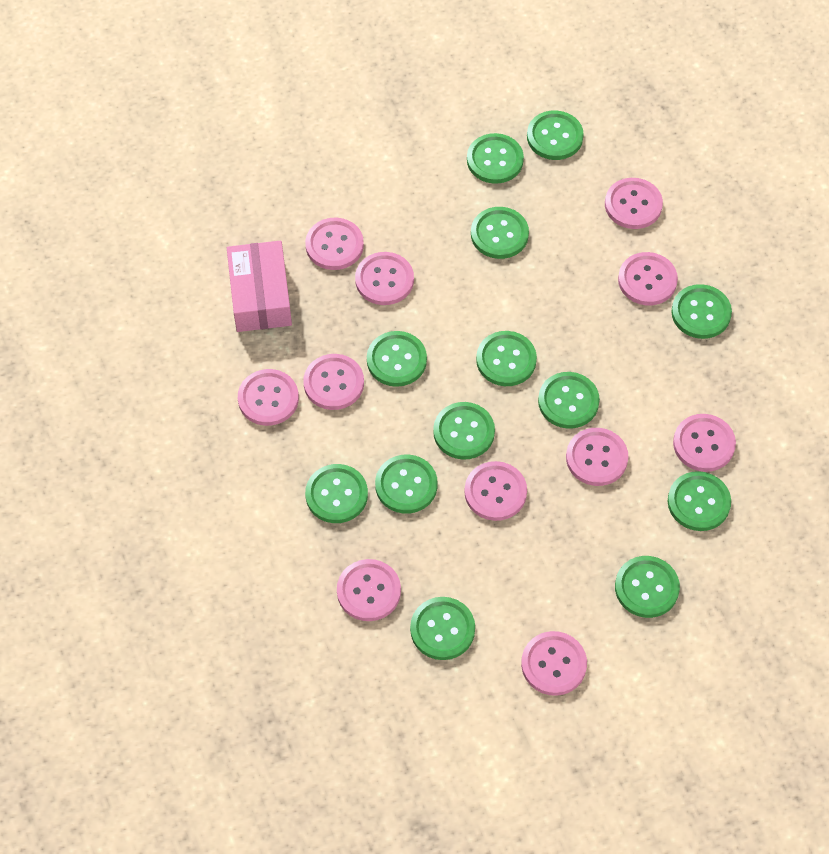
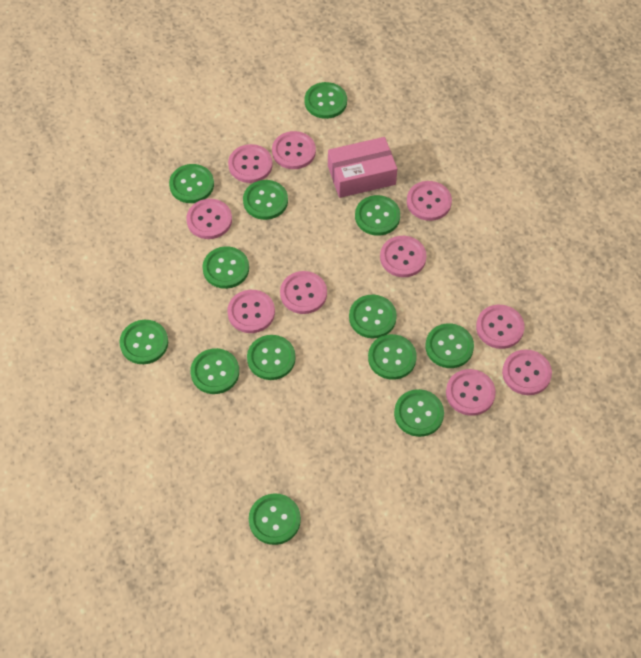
pink button: [238,369,299,426] [303,354,364,410] [305,218,364,270] [337,559,401,621] [355,252,414,305] [464,461,527,521] [521,631,587,696] [566,428,628,486] [605,178,663,229] [618,252,678,305] [673,414,736,472] = 11 -> [186,199,232,239] [227,290,275,333] [228,144,273,183] [272,131,316,169] [280,271,327,314] [380,236,427,277] [407,181,452,221] [446,369,496,416] [476,305,525,349] [502,349,552,395] = 10

